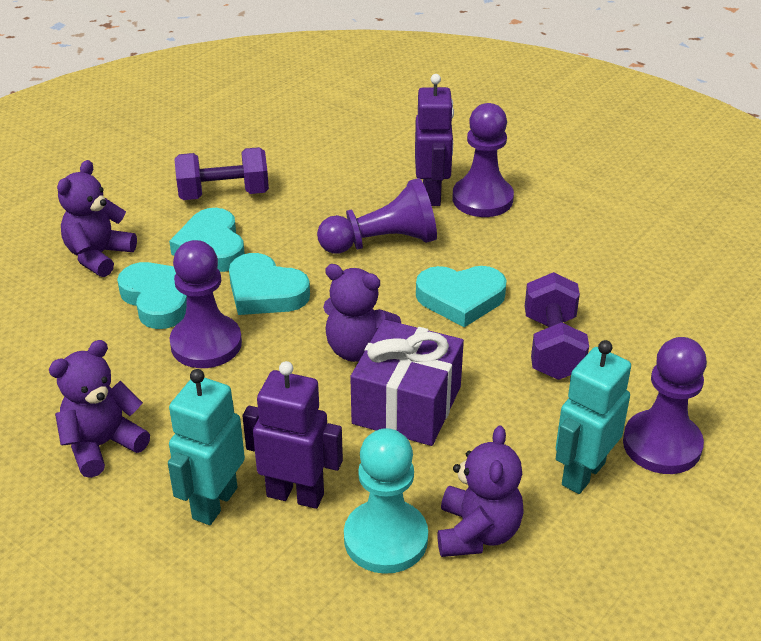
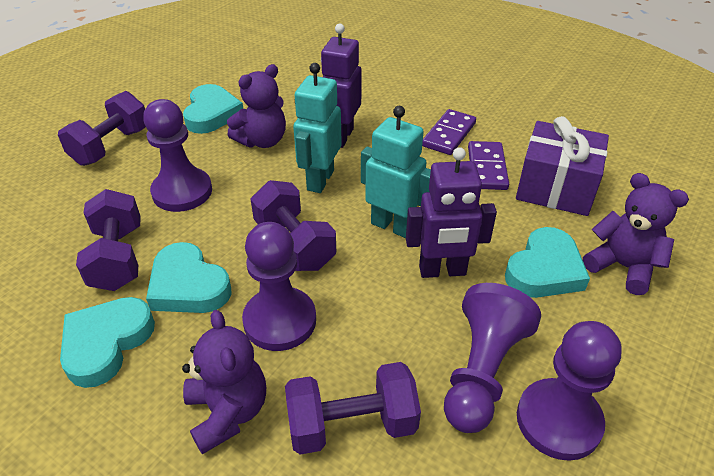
purple domino: none = 0 -> [422,109,476,155] [468,141,509,190] = 2
purple dumbbell: [174,147,269,200] [525,272,589,380] = 2 -> [58,91,146,166] [76,189,141,291] [251,180,336,271] [285,362,421,455] = 4
purple teddy bear: [49,340,150,478] [57,160,137,277] [323,264,401,362] [437,425,524,557] = 4 -> [182,310,266,454] [227,64,286,148] [583,173,689,295] = 3
turquoise pawn: [344,428,428,574] = 1 -> none = 0

